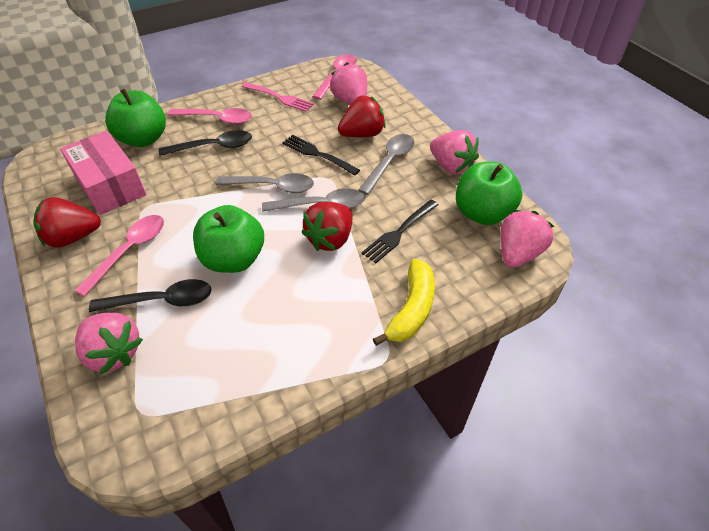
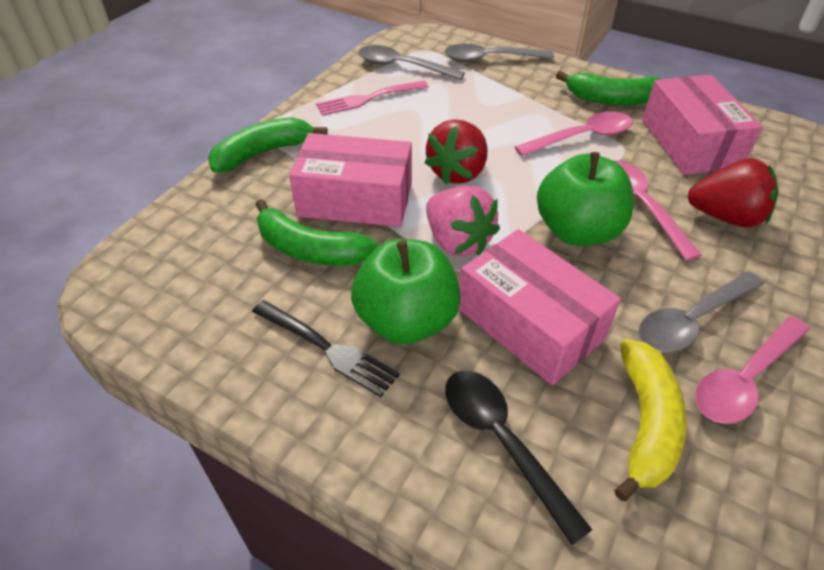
black fork: [282,135,360,176] [362,200,439,263] = 2 -> [252,300,400,397] = 1
black spoon: [89,279,211,312] [159,130,252,156] = 2 -> [445,371,592,545] = 1
green apple: [105,89,166,147] [193,205,264,273] [456,162,522,225] = 3 -> [351,239,461,344] [537,152,634,246] = 2
green banana: none = 0 -> [208,117,327,172] [256,199,377,266] [556,71,662,105] = 3
pink box: [60,131,146,215] = 1 -> [289,133,412,227] [459,229,621,385] [642,74,763,175] = 3
pink strawberry: [75,313,143,374] [330,63,367,105] [430,130,479,175] [501,210,555,268] = 4 -> [426,186,500,256] = 1
red strawberry: [33,197,101,248] [301,202,352,251] [338,96,386,137] = 3 -> [424,119,488,184] [688,158,779,228] = 2

